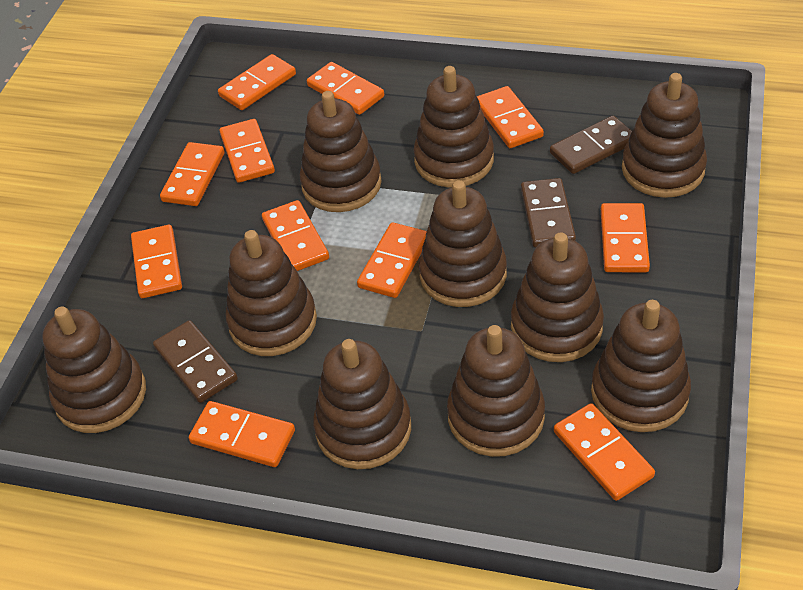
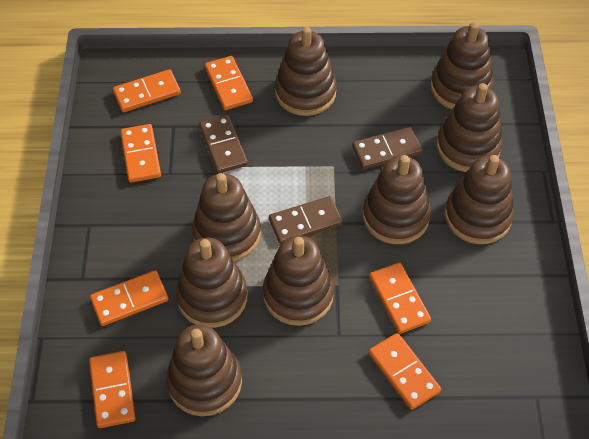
brown stacking toy: [43,306,146,433] [225,230,317,356] [300,91,382,212] [313,339,411,469] [413,66,494,187] [419,180,507,307] [447,325,545,457] [511,232,604,362] [591,300,691,432] [622,73,707,198] = 10 -> [166,324,242,416] [176,238,248,328] [192,173,261,262] [263,235,334,326] [275,27,337,116] [363,155,431,244] [430,22,494,109] [437,83,503,172] [445,155,514,244] = 9
orange domino: [131,225,182,298] [160,142,225,206] [189,401,295,467] [218,54,296,110] [219,119,275,183] [262,200,329,271] [307,62,384,115] [357,222,427,298] [477,86,544,148] [554,403,655,501] [601,203,650,272] = 11 -> [89,351,136,428] [90,270,168,326] [113,69,181,112] [120,124,161,183] [205,56,253,110] [369,263,431,334] [369,333,441,410] = 7

